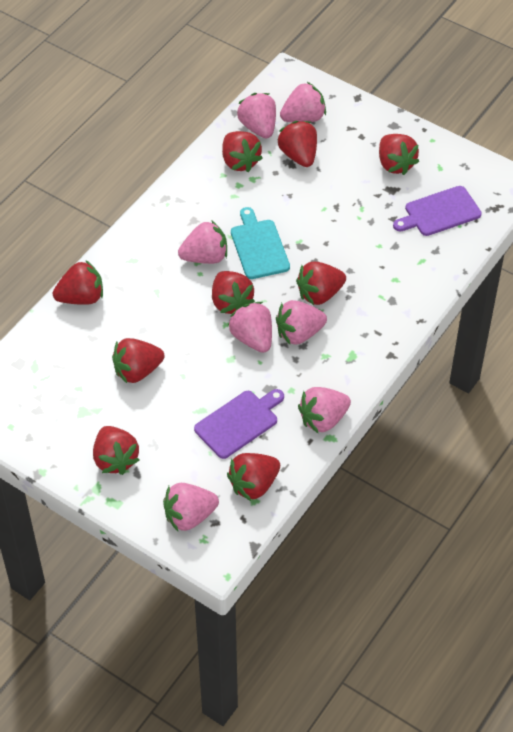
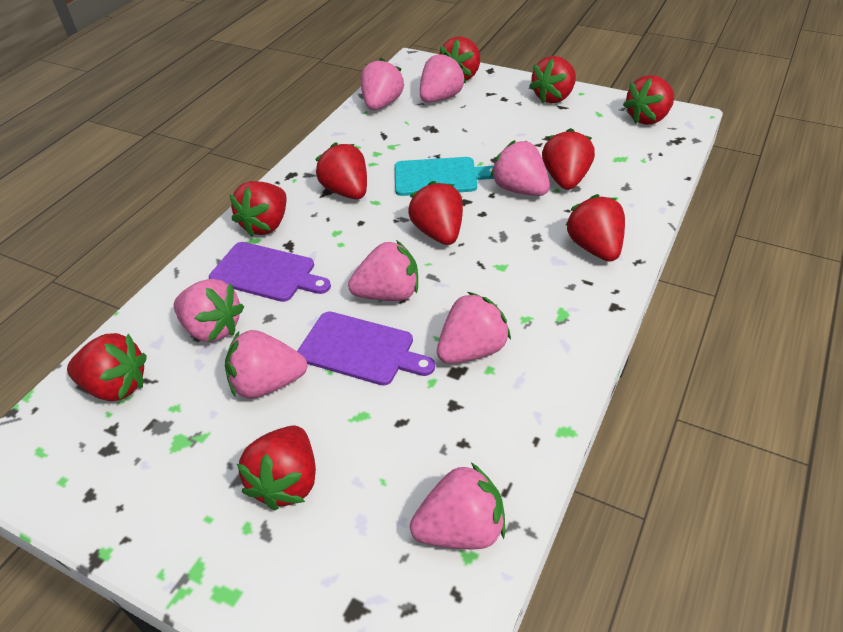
pink strawberry: [163,483,219,531] [178,220,227,264] [228,302,272,353] [237,93,276,138] [276,300,327,345] [280,82,326,122] [298,387,351,434] = 7 -> [174,279,244,342] [225,330,308,399] [348,240,418,301] [360,58,404,110] [410,463,506,549] [420,52,466,102] [437,292,511,364] [491,140,550,196] = 8
red strawberry: [53,261,103,305] [93,426,139,475] [112,338,165,383] [212,271,255,314] [222,131,263,172] [227,453,280,501] [277,121,317,167] [296,262,346,305] [379,134,419,175] = 9 -> [67,333,147,401] [230,181,287,237] [237,426,316,510] [316,142,367,199] [408,181,463,245] [440,37,480,81] [529,56,576,103] [542,128,595,190] [565,194,625,262] [623,75,674,125] = 10

